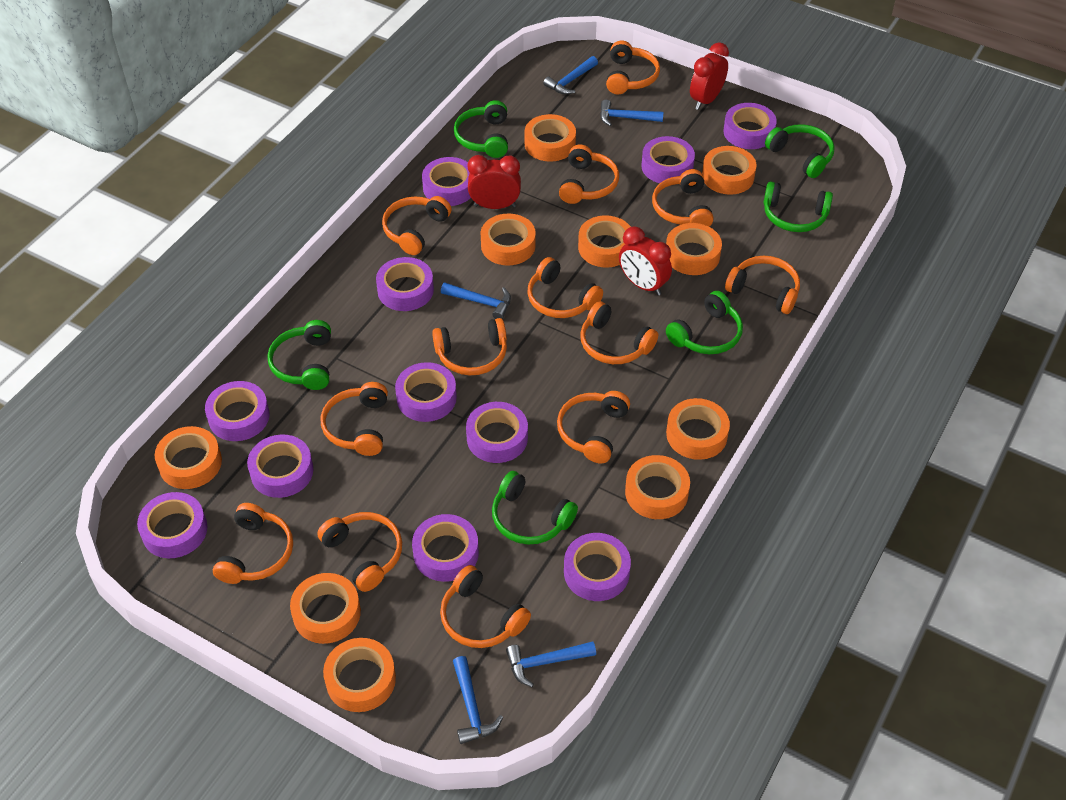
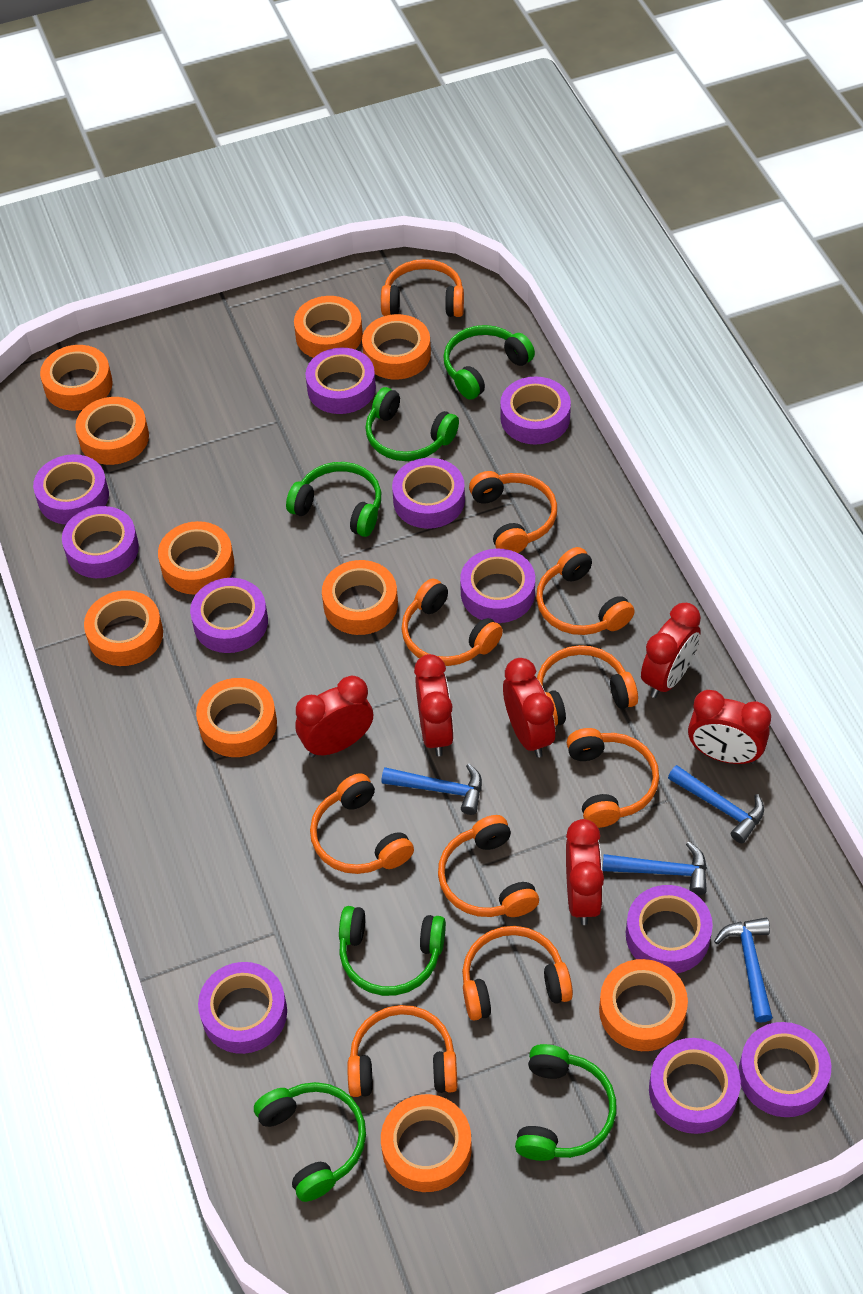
blue hammer: [441,282,511,319] [453,656,503,744] [506,641,596,687] [543,56,598,94] [600,100,664,126] = 5 -> [381,764,482,815] [602,842,707,895] [668,765,764,843] [714,918,773,1023] = 4
orange headphones: [213,503,293,584] [317,512,402,592] [321,382,388,456] [382,196,452,255] [432,318,507,375] [440,565,531,648] [527,257,603,318] [557,391,630,463] [559,144,619,204] [580,301,658,364] [606,41,660,94] [652,169,714,227] [725,256,800,314] = 13 -> [310,773,414,874] [347,1005,458,1097] [381,259,464,317] [401,578,503,666] [438,815,539,917] [462,926,573,1021] [469,471,557,553] [536,547,635,635] [537,645,638,726] [566,728,659,828] = 10
red clock: [468,155,521,209] [619,227,672,295] [690,42,729,110] = 3 -> [295,675,373,757] [414,654,454,756] [503,658,555,758] [566,819,604,925] [641,603,701,698] [688,690,771,764] = 6

